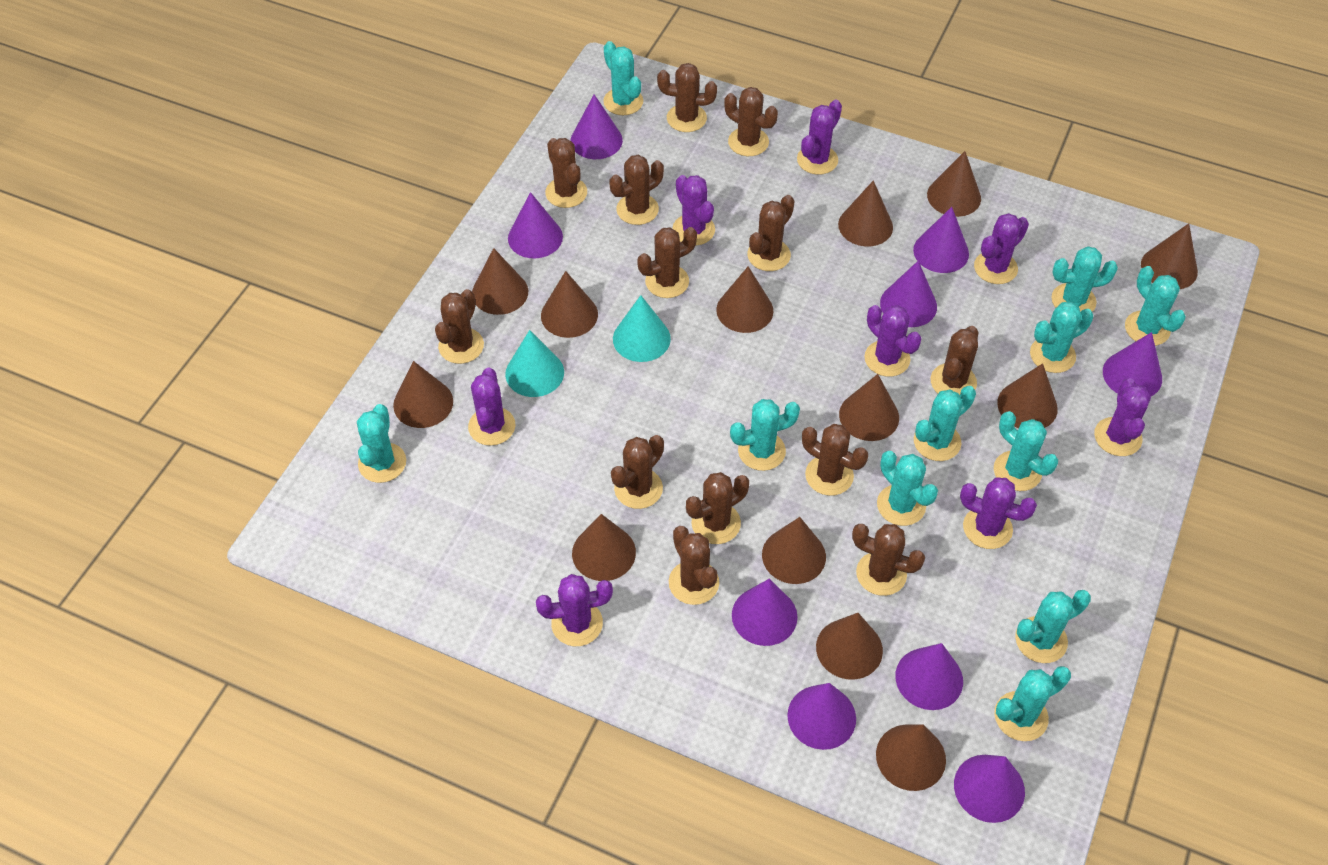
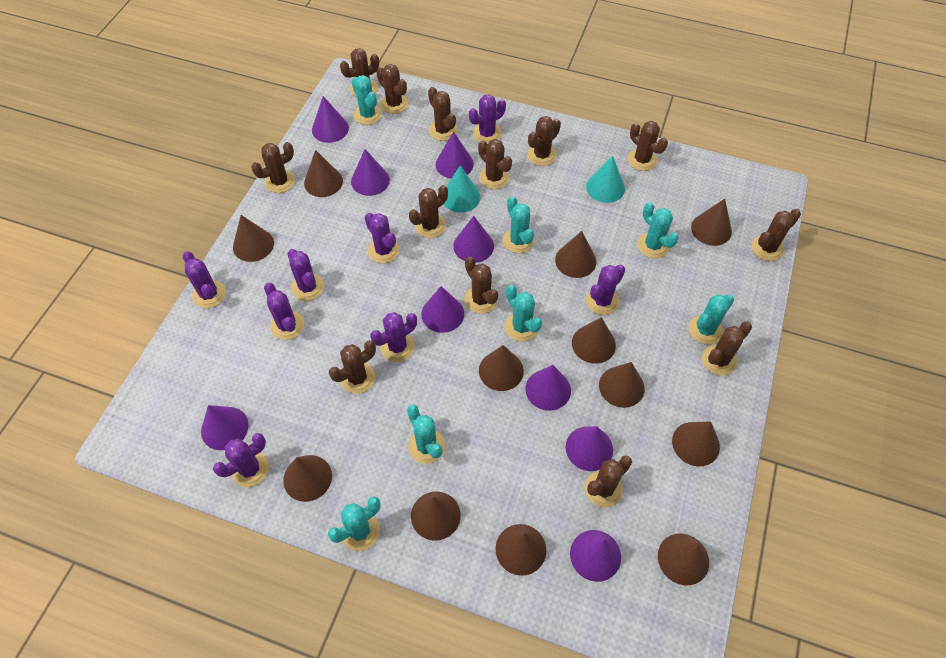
brown cone: [393,361,453,428] [472,248,528,315] [541,271,598,338] [572,514,636,581] [716,266,773,333] [762,517,826,584] [816,613,883,680] [838,180,893,246] [839,374,899,441] [876,724,946,791] [927,151,981,217] [997,363,1058,428] [1141,223,1198,289] = 13 -> [233,215,274,262] [283,455,332,502] [304,150,343,197] [411,492,461,541] [479,345,524,391] [496,524,546,576] [555,231,597,278] [572,317,616,364] [599,362,645,408] [658,534,709,585] [672,421,720,466] [691,199,732,246] = 12
turquoise cactus: [357,404,406,483] [603,41,643,115] [730,399,800,471] [877,451,938,526] [914,386,976,461] [994,411,1058,491] [994,666,1071,741] [1015,590,1091,663] [1030,302,1093,373] [1051,246,1118,312] [1125,266,1186,346] = 11 -> [328,496,381,551] [352,75,382,125] [407,405,445,464] [503,196,535,253] [505,285,542,342] [637,202,679,258] [689,295,734,345] = 7

